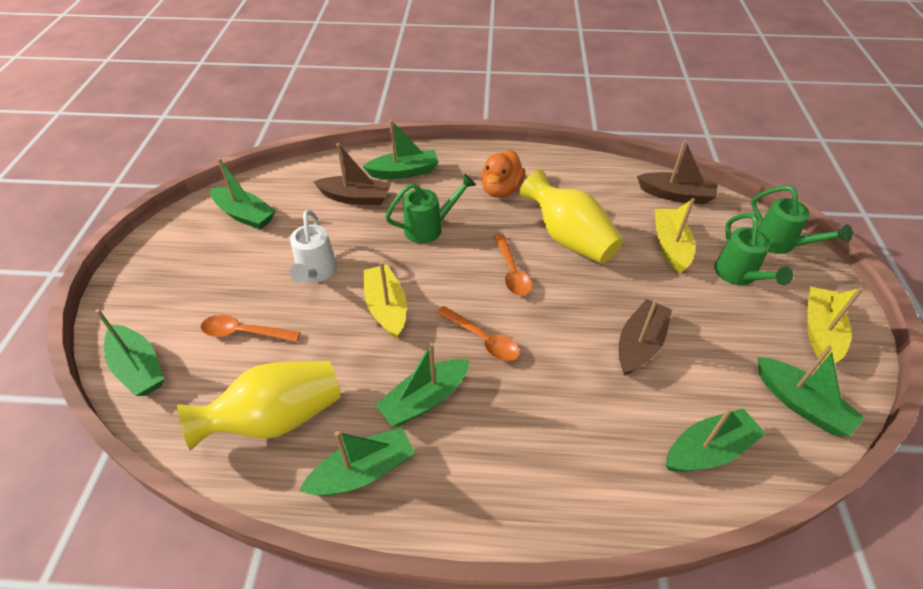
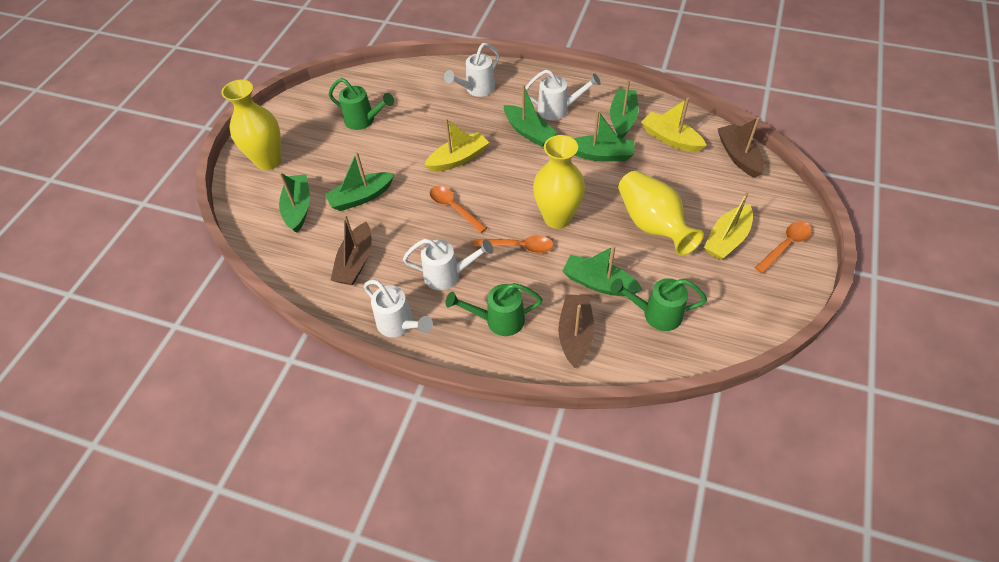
green boat: [95,309,164,396] [210,158,276,230] [299,427,415,496] [362,120,439,179] [375,343,470,426] [665,407,766,472] [757,345,865,436] = 7 -> [279,172,310,233] [324,152,395,211] [504,84,557,147] [562,245,642,296] [573,110,635,161] [610,79,639,138] = 6
orange duck: [481,150,525,198] = 1 -> none = 0
white watering can: [289,210,337,282] = 1 -> [364,280,433,337] [403,239,493,290] [444,43,500,97] [525,70,601,120] = 4
yellow vase: [177,361,341,451] [520,169,623,264] = 2 -> [221,80,281,170] [533,135,585,229] [618,171,704,256] = 3

